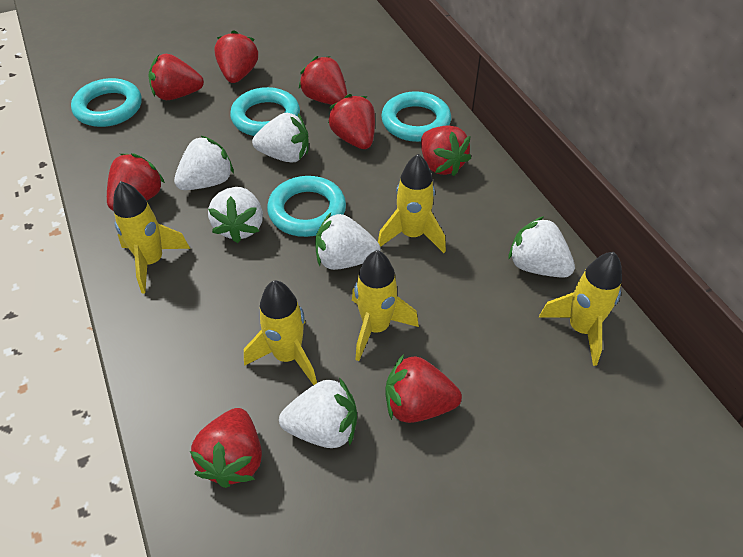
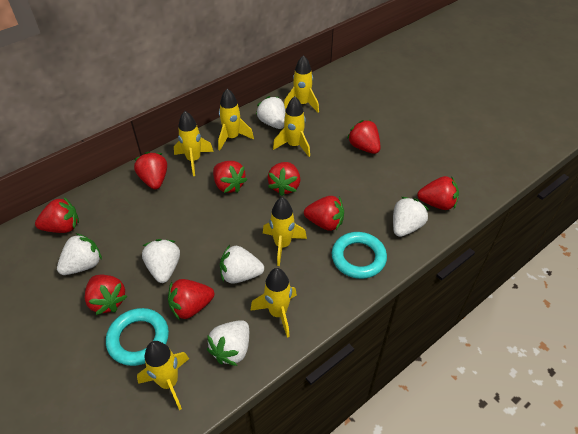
red strawberry: [107,153,165,210] [148,54,204,100] [190,408,262,488] [214,30,258,83] [299,56,347,105] [328,94,375,149] [385,354,462,423] [421,125,471,176] = 8 -> [35,197,79,233] [85,275,128,315] [134,152,167,189] [168,279,214,320] [213,161,248,193] [268,162,300,196] [304,196,344,231] [347,120,381,154] [417,176,459,210] = 9
turquoise ring: [71,78,142,127] [230,87,300,136] [267,176,346,237] [381,91,451,142] = 4 -> [106,308,169,366] [332,232,387,279] = 2
yellow rocket: [113,181,190,293] [244,280,317,385] [352,250,419,361] [378,154,446,253] [539,252,622,366] = 5 -> [137,341,189,410] [174,111,214,176] [218,89,254,151] [250,268,297,338] [263,197,307,266] [273,96,310,157] [284,55,319,113] = 7

